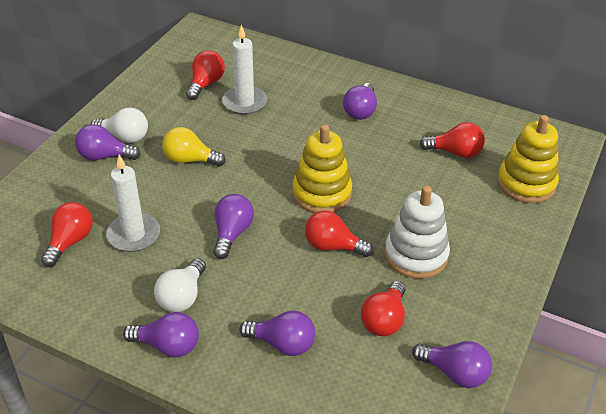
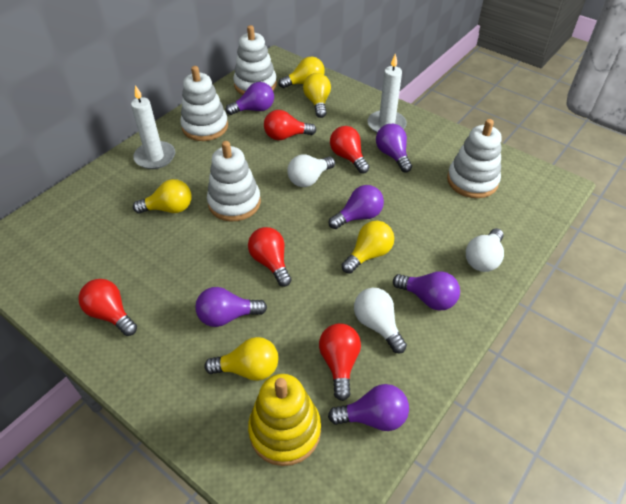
white light bulb: [91,108,148,143] [154,258,206,312] = 2 -> [287,155,335,187] [354,288,407,353] [466,228,504,272] = 3
white stacking toy: [385,186,450,279] = 1 -> [180,66,228,141] [207,141,261,222] [233,25,277,95] [447,119,502,198] = 4
yellow light bulb: [162,127,225,167] = 1 -> [133,179,191,214] [204,337,279,381] [279,57,325,88] [303,73,331,118] [342,221,394,274] = 5
yellow stacking toy: [292,124,352,213] [497,115,559,203] = 2 -> [248,374,321,466] = 1

